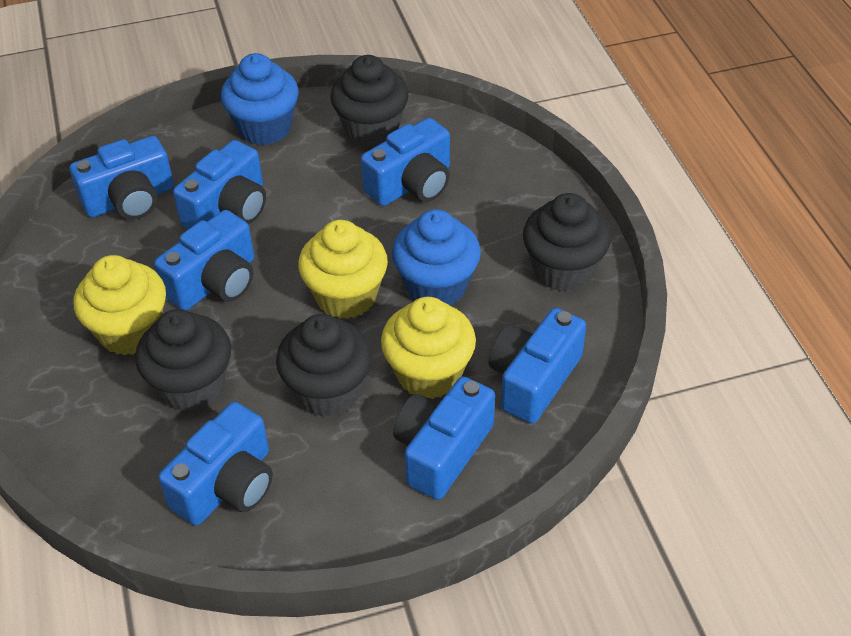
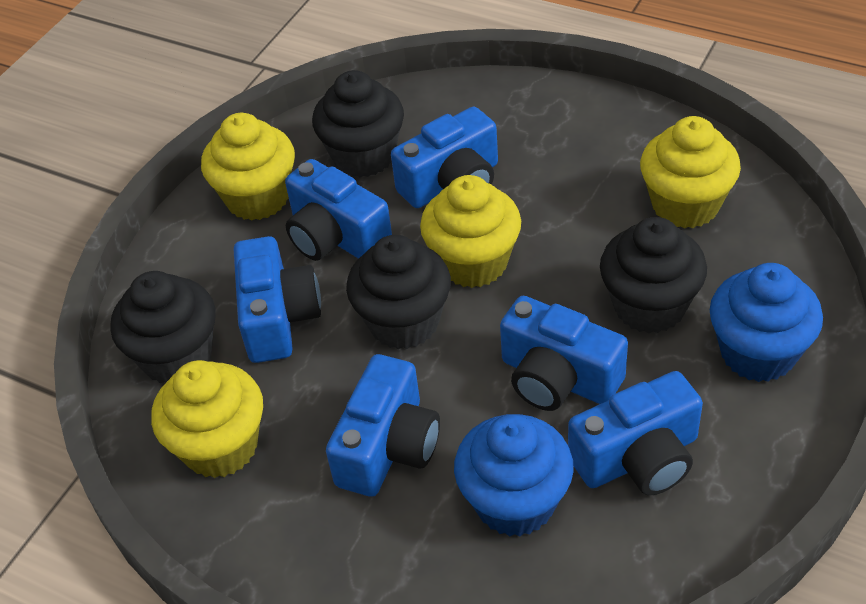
blue camera: [69,136,174,220] [154,210,254,310] [158,402,273,526] [173,140,266,229] [361,118,450,206] [393,377,495,500] [489,308,586,423] = 7 -> [234,236,321,363] [285,159,392,261] [326,354,440,497] [391,107,498,208] [500,296,628,411] [568,371,703,495] = 6
yellow cupcake: [74,255,166,356] [298,220,388,319] [381,297,476,399] = 3 -> [151,360,263,478] [201,113,295,221] [420,175,521,288] [640,116,741,229] = 4

